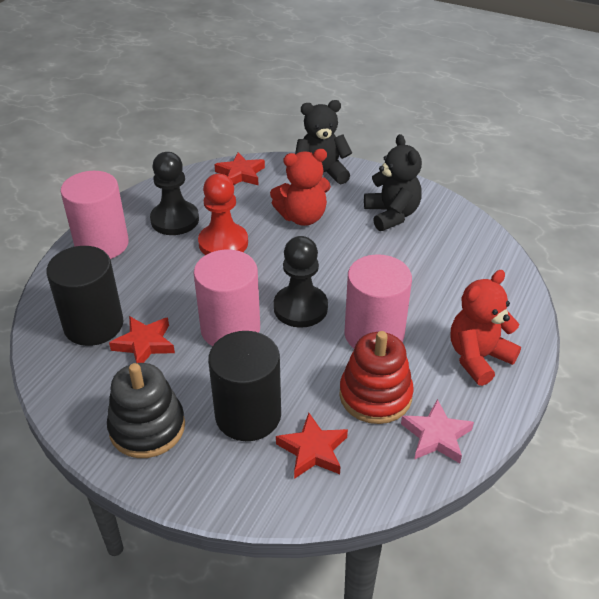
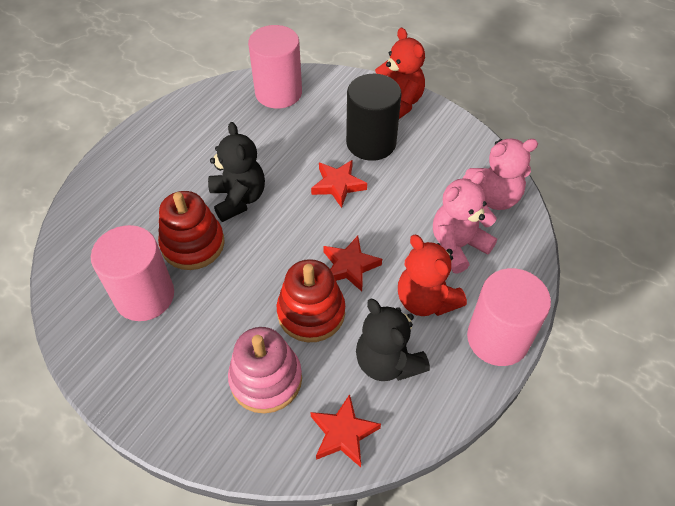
black cylinder: [46,246,124,346] [208,331,281,441] = 2 -> [346,74,402,161] = 1
black pawn: [150,152,199,235] [274,236,328,328] = 2 -> none = 0
black stacking toy: [107,363,185,458] = 1 -> none = 0
pink stacking toy: none = 0 -> [228,327,302,413] = 1
pink star: [401,399,474,463] = 1 -> none = 0
pink teddy bear: none = 0 -> [433,171,497,274] [462,139,538,210] = 2
red pawn: [198,174,248,255] = 1 -> none = 0
red stacking toy: [339,331,414,424] = 1 -> [158,191,225,270] [277,259,345,342] = 2

